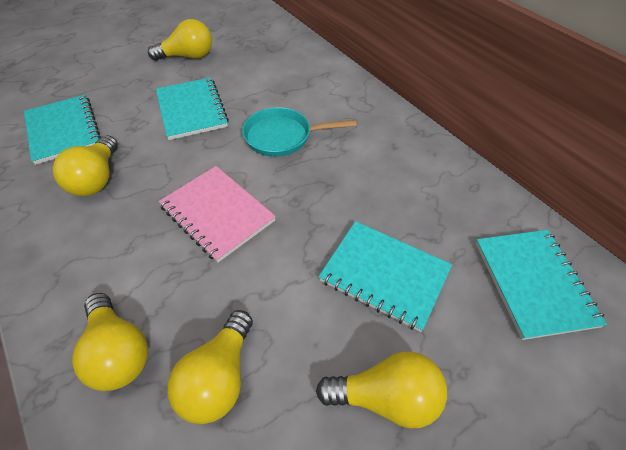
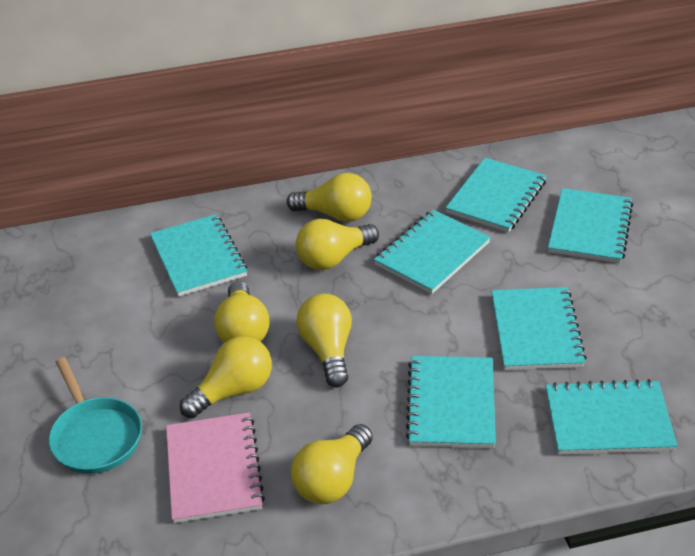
turquoise notebook: [24,95,101,165] [156,78,229,140] [319,221,452,332] [476,230,607,340] = 4 -> [150,214,247,297] [374,210,491,294] [406,356,496,448] [445,158,546,233] [491,287,587,370] [546,379,677,455] [548,188,633,263] = 7
yellow light bulb: [53,135,118,196] [72,293,148,391] [148,19,212,61] [167,310,253,424] [316,352,447,429] = 5 -> [180,336,272,418] [214,281,269,343] [287,173,372,222] [291,424,373,504] [296,219,379,270] [296,294,352,387] = 6

